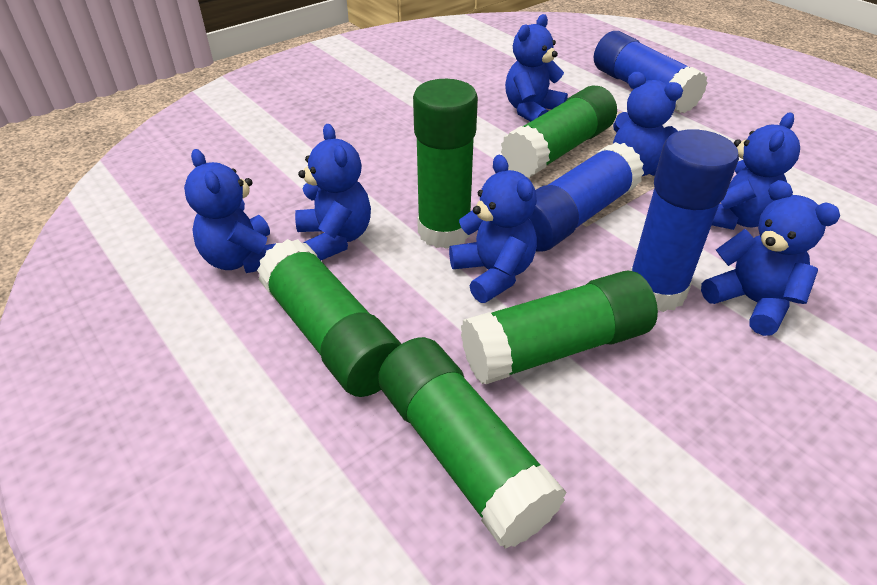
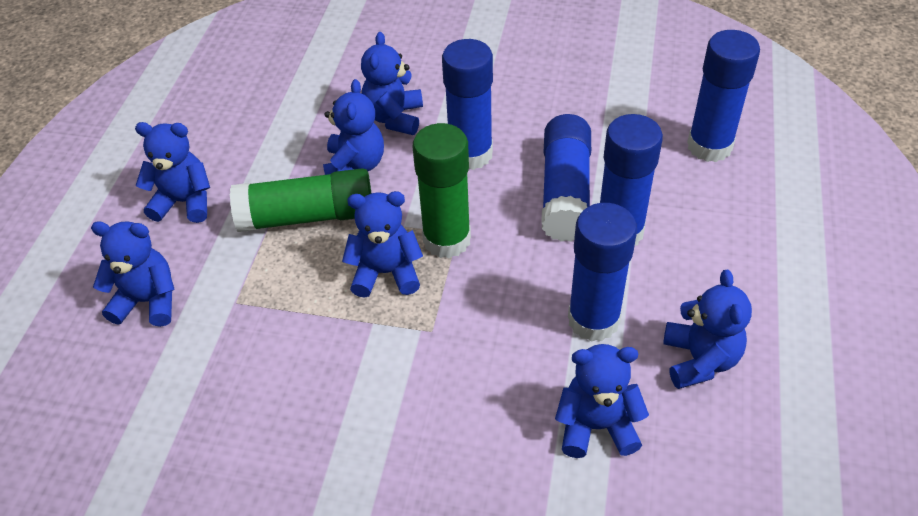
blue glue stick: [529,142,644,252] [594,31,708,113] [630,129,739,312] = 3 -> [442,39,493,170] [541,114,591,242] [568,203,637,342] [600,114,663,246] [687,30,760,162] = 5
green glue stick: [257,239,401,397] [378,337,567,549] [413,79,478,249] [461,270,658,384] [501,85,617,178] = 5 -> [230,168,371,232] [413,123,471,258] = 2

